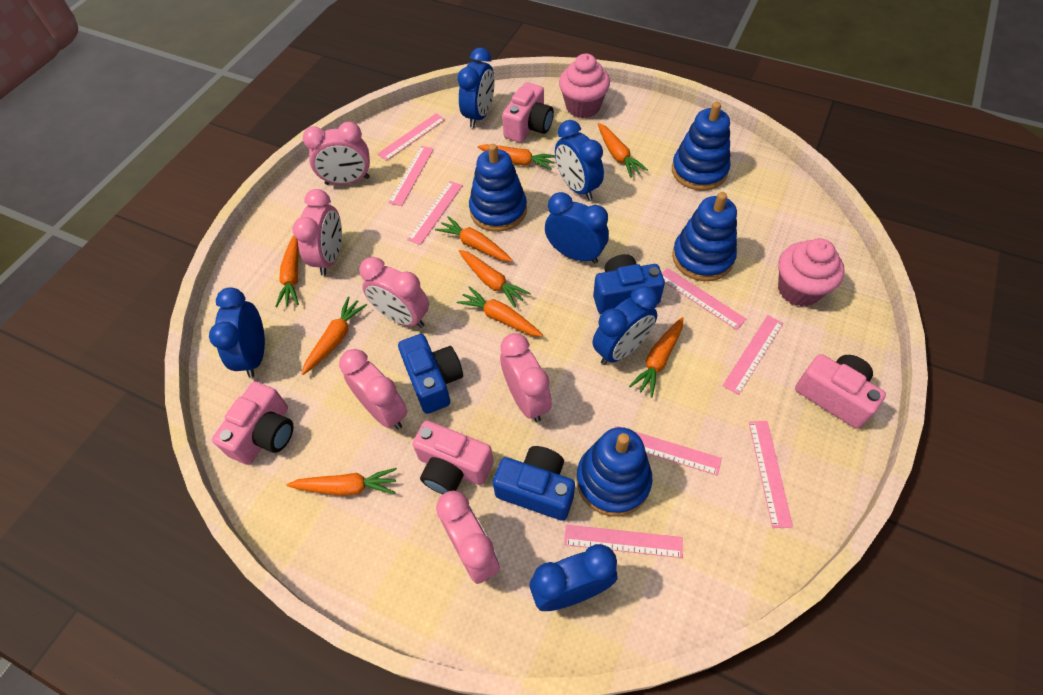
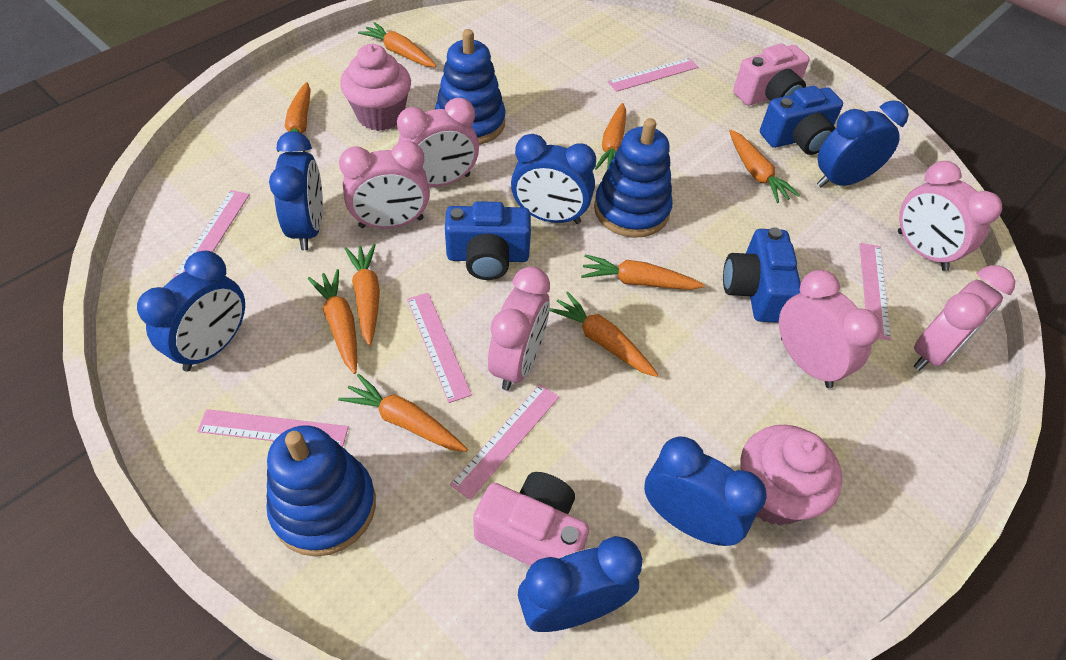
blue stacking toy: [469,144,527,232] [576,427,653,517] [672,102,730,191] [672,192,737,281] = 4 -> [266,425,376,557] [435,29,506,145] [594,118,673,237] = 3
pink camera: [212,381,294,465] [412,421,494,494] [502,82,554,143] [795,354,886,429] = 4 -> [473,472,589,566] [733,44,810,106] = 2
pink ruler: [377,113,445,161] [388,146,434,206] [407,181,463,245] [564,525,683,558] [614,426,722,476] [662,268,746,330] [722,315,784,395] [749,421,793,528] = 8 -> [173,190,250,278] [197,409,349,447] [407,293,472,403] [450,384,559,500] [607,58,698,92] [860,243,891,340] = 6

